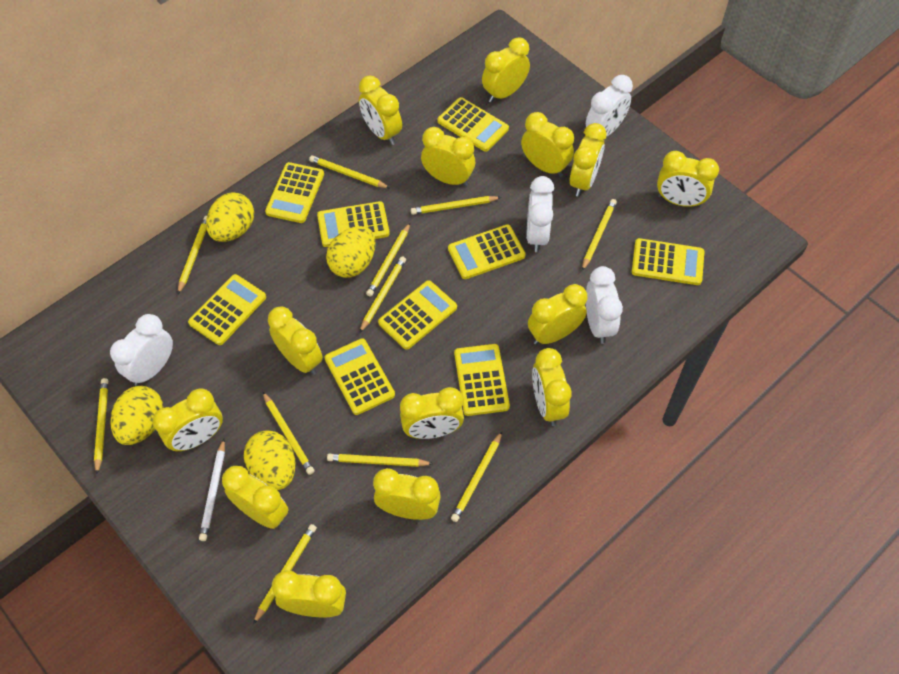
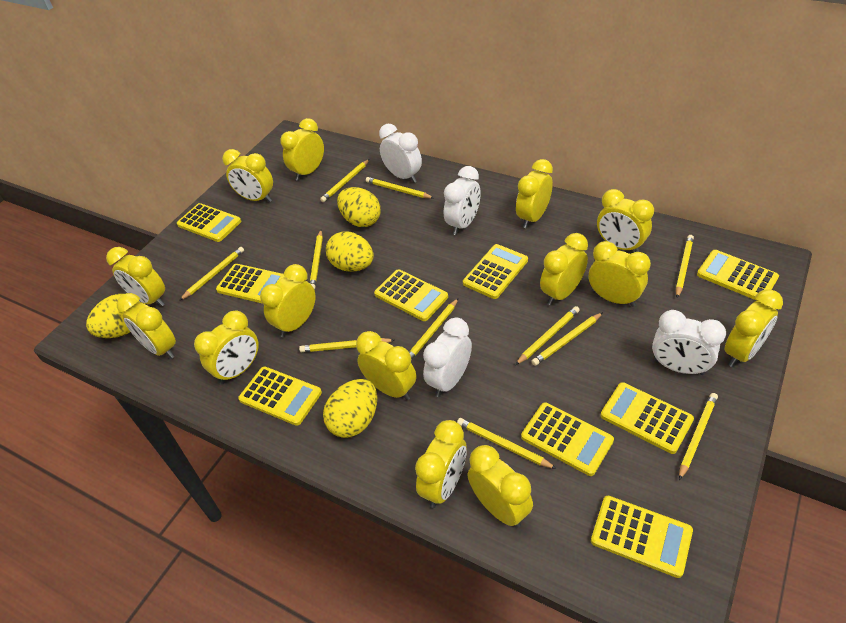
white pencil: [199,439,225,541] = 1 -> none = 0

